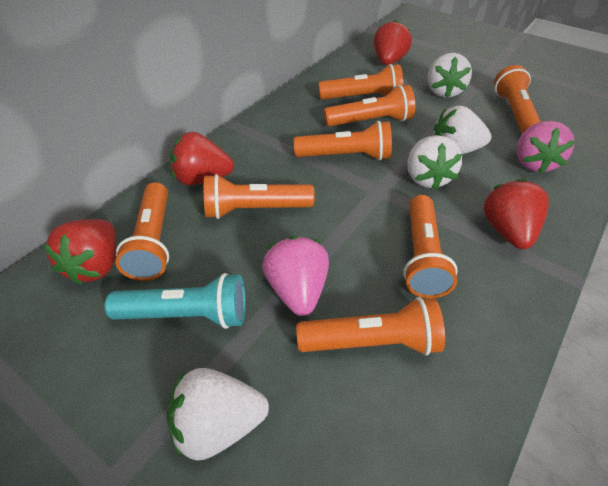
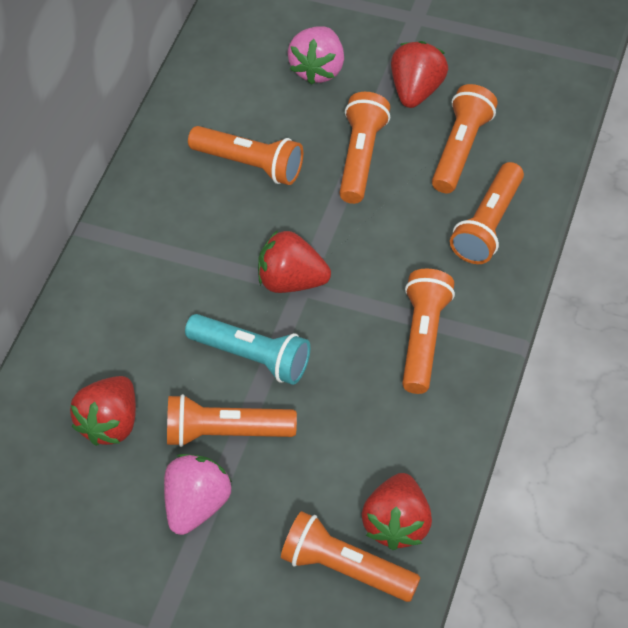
orange flashlight: [116,182,169,281] [204,174,315,219] [294,121,392,161] [296,297,445,356] [318,64,403,100] [324,85,415,127] [403,195,458,298] [494,65,541,134] = 8 -> [167,394,297,447] [188,126,303,185] [281,511,421,602] [339,92,390,204] [402,269,455,394] [432,84,498,193] [450,162,524,264] = 7
white strawberry: [167,368,269,461] [408,135,462,190] [428,53,472,98] [434,105,491,154] = 4 -> none = 0

